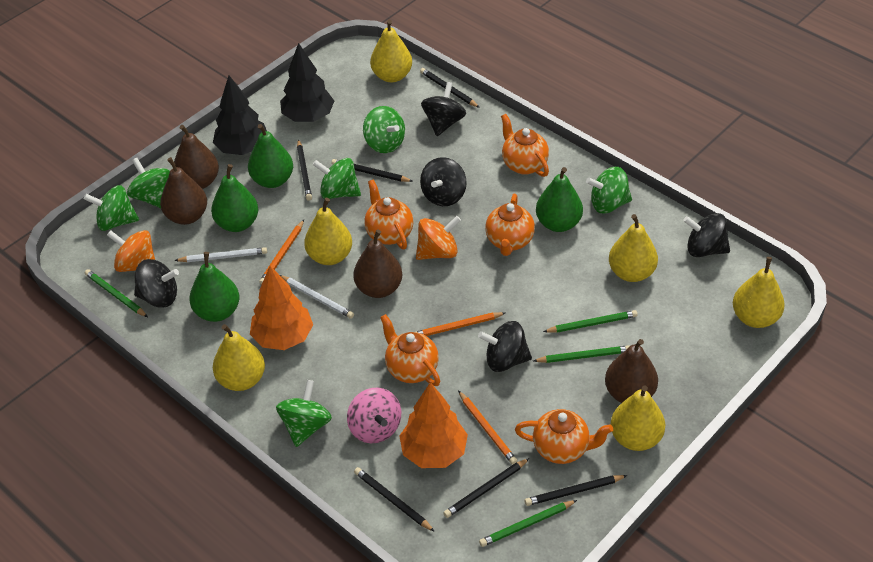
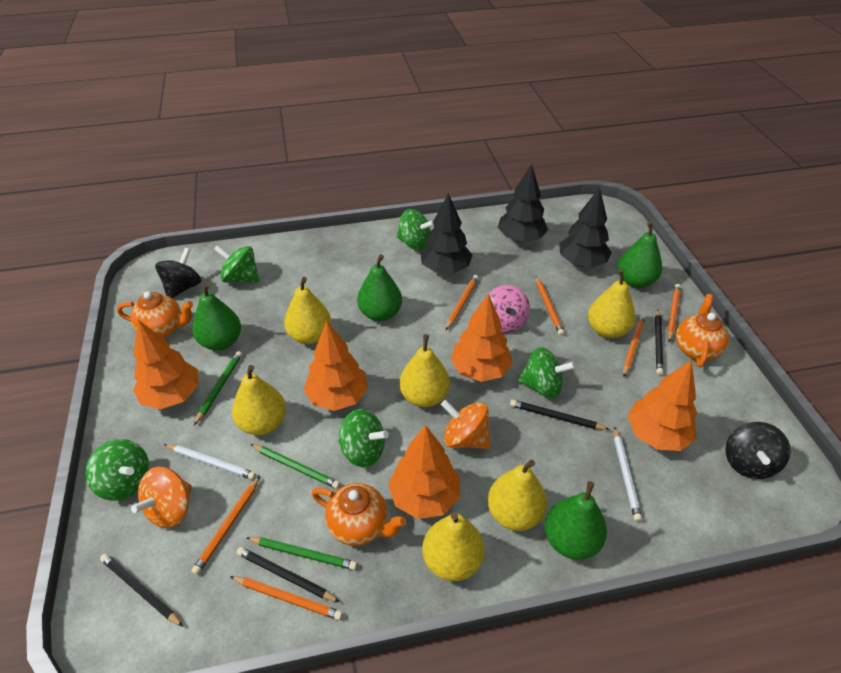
black pencil: [297,139,312,201] [331,159,413,182] [354,467,435,532] [420,68,480,108] [443,458,529,518] [525,475,628,506] = 6 -> [100,554,183,627] [236,547,340,602] [510,400,610,430] [655,310,663,375] = 4
black spinning top: [134,259,179,308] [420,157,467,206] [421,82,466,136] [478,321,532,372] [683,213,730,257] = 5 -> [155,248,201,298] [725,422,791,479] = 2
black tree: [213,76,267,155] [280,43,334,122] = 2 -> [420,193,472,273] [498,164,548,242] [559,187,612,268] = 3
brown pear: [160,157,207,225] [174,125,219,189] [353,230,402,298] [605,339,658,403] = 4 -> none = 0
green pencil: [85,269,148,317] [479,500,577,547] [533,345,629,363] [543,310,638,333] = 4 -> [194,351,242,425] [246,537,357,570] [250,444,340,489] = 3
green spinning top: [84,185,139,231] [127,158,170,208] [276,380,332,447] [312,158,361,199] [363,106,405,153] [586,167,632,213] = 6 -> [85,439,149,501] [214,245,260,283] [338,409,389,467] [397,209,434,250] [518,347,576,399] = 5
orange pencil: [259,220,304,285] [417,312,505,336] [458,391,517,465] = 3 -> [192,476,260,575] [230,576,343,620] [446,275,478,330] [536,276,564,336] [623,315,645,377] [667,284,681,342] = 6
orange teapot: [364,179,414,249] [380,314,440,386] [485,194,535,256] [501,114,549,177] [515,409,613,464] = 5 -> [117,292,193,338] [312,483,406,546] [676,294,729,367] = 3
orange tree: [250,266,313,350] [399,382,468,468] = 2 -> [133,320,198,409] [304,321,368,411] [388,425,460,519] [451,294,513,382] [627,361,697,451] = 5

